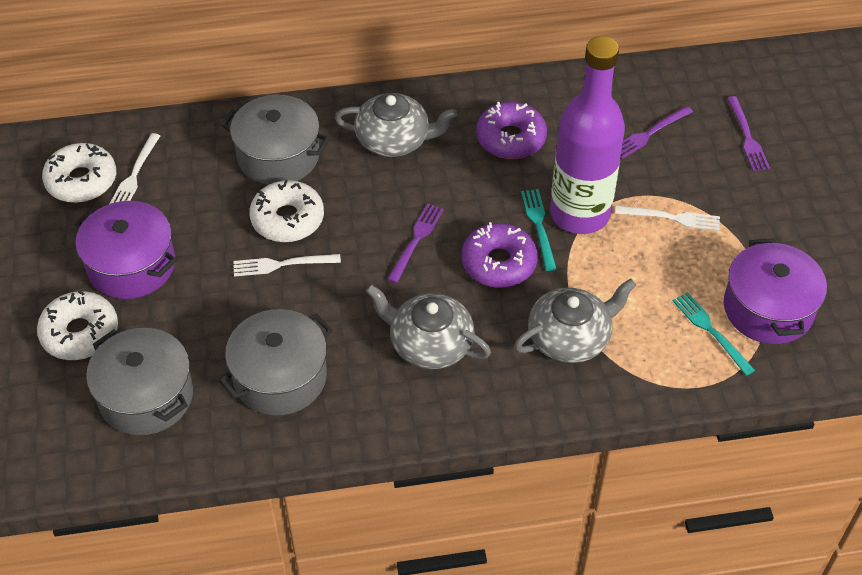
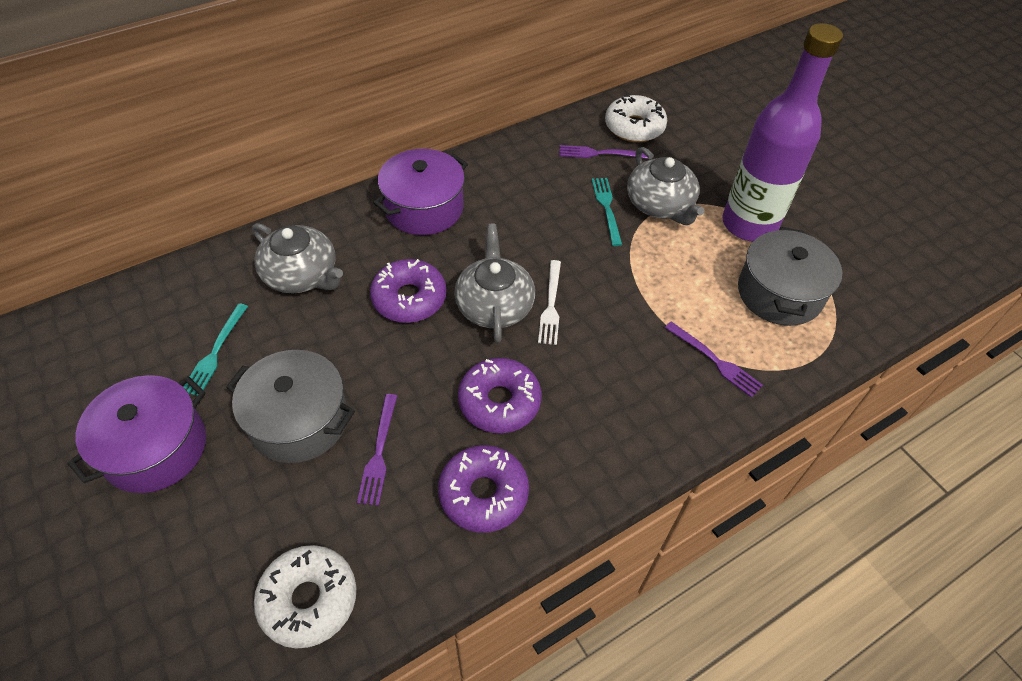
grey pot: [86,328,193,435] [219,309,333,415] [221,95,330,185] = 3 -> [226,350,355,463] [738,227,842,326] = 2
purple donut: [462,222,538,288] [476,102,547,159] = 2 -> [370,259,446,323] [438,445,529,533] [458,358,542,433] = 3
white donut: [37,290,118,360] [42,143,116,203] [249,179,324,242] = 3 -> [254,545,356,648] [605,94,667,142] = 2
white fork: [110,133,160,204] [233,254,341,277] [615,205,720,231] = 3 -> [538,260,561,345] = 1

